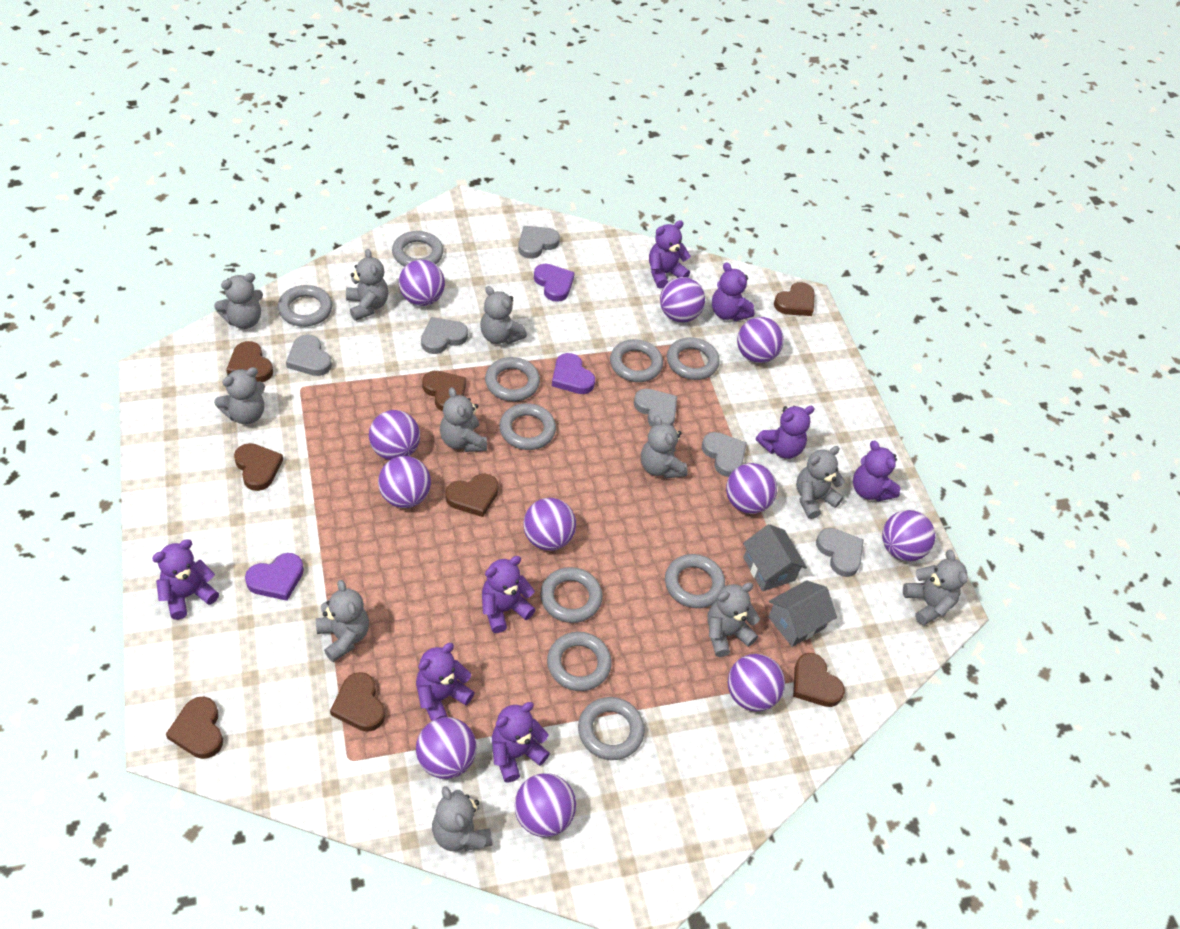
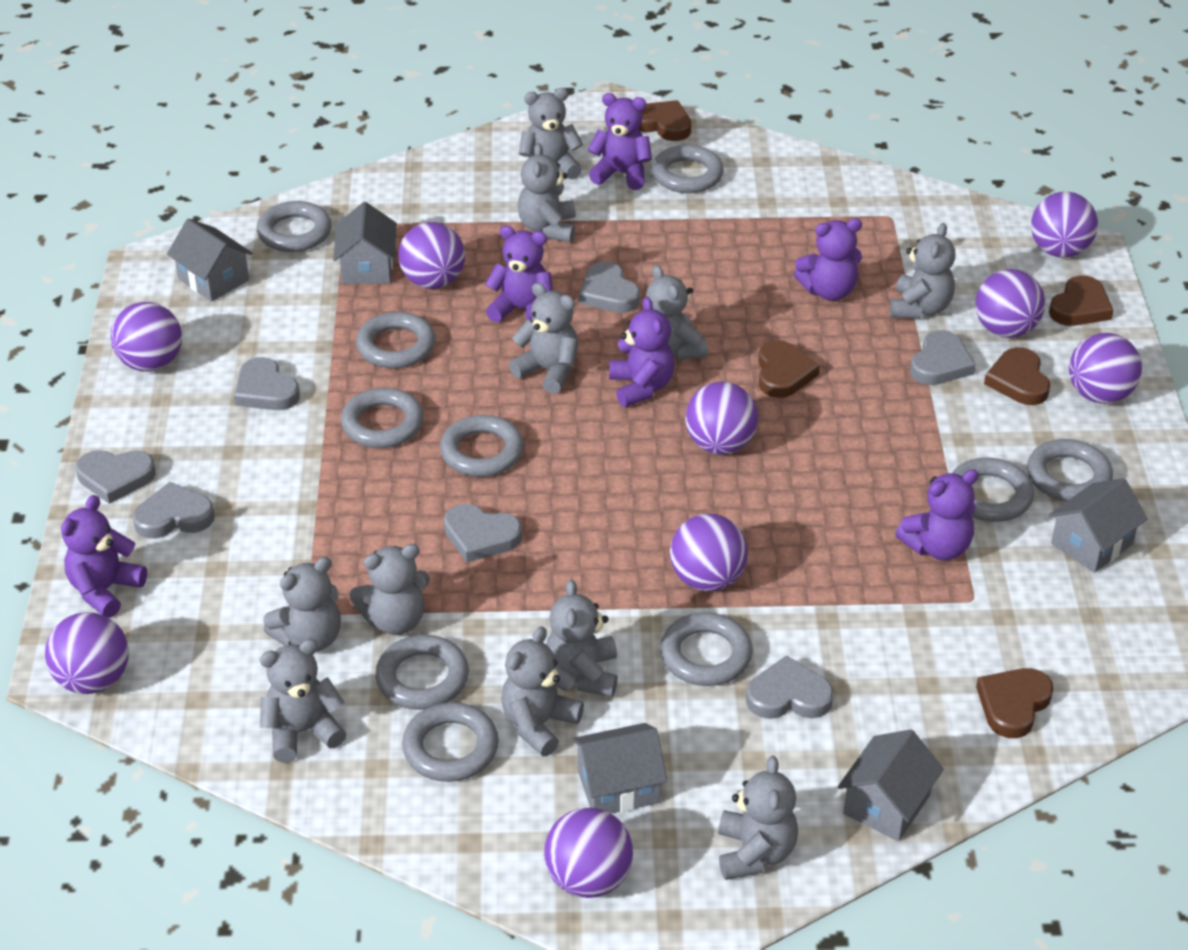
brown heart: [166,697,223,759] [226,341,273,382] [234,443,283,491] [330,672,385,732] [422,371,466,411] [445,474,499,517] [774,282,815,316] [793,653,845,707] = 8 -> [639,100,691,141] [758,340,820,398] [976,668,1054,738] [984,347,1050,405] [1049,275,1114,326] = 5
grey heart: [286,334,332,376] [421,317,468,354] [518,226,560,259] [634,389,677,427] [702,432,747,477] [816,528,864,577] = 6 -> [76,450,156,504] [132,482,215,538] [234,357,300,410] [444,504,522,562] [579,262,640,313] [746,655,834,719] [910,330,976,385] = 7
grey house: [743,524,807,591] [768,580,837,647] = 2 -> [167,219,252,302] [333,202,397,284] [571,723,667,814] [838,729,944,841] [1049,478,1148,573] = 5
purple ball: [369,410,420,460] [378,456,431,508] [399,260,445,306] [416,717,477,779] [514,773,576,837] [523,498,576,551] [660,277,705,323] [726,463,777,514] [728,654,785,712] [737,317,784,363] [882,510,935,561] = 11 -> [45,612,129,694] [111,302,182,372] [398,222,465,289] [544,807,633,898] [670,514,748,591] [685,382,758,454] [975,269,1045,338] [1031,192,1098,257] [1069,333,1142,404] = 9
purple heart: [245,553,304,601] [534,264,575,302] [552,353,595,394] = 3 -> none = 0
purple teddy bear: [152,539,219,620] [416,643,475,721] [482,556,536,633] [492,702,550,782] [649,220,691,288] [712,262,755,321] [756,406,815,459] [853,440,901,501] = 8 -> [61,495,147,618] [485,226,553,323] [588,93,652,190] [609,297,675,407] [794,218,862,301] [895,469,979,561] = 6

